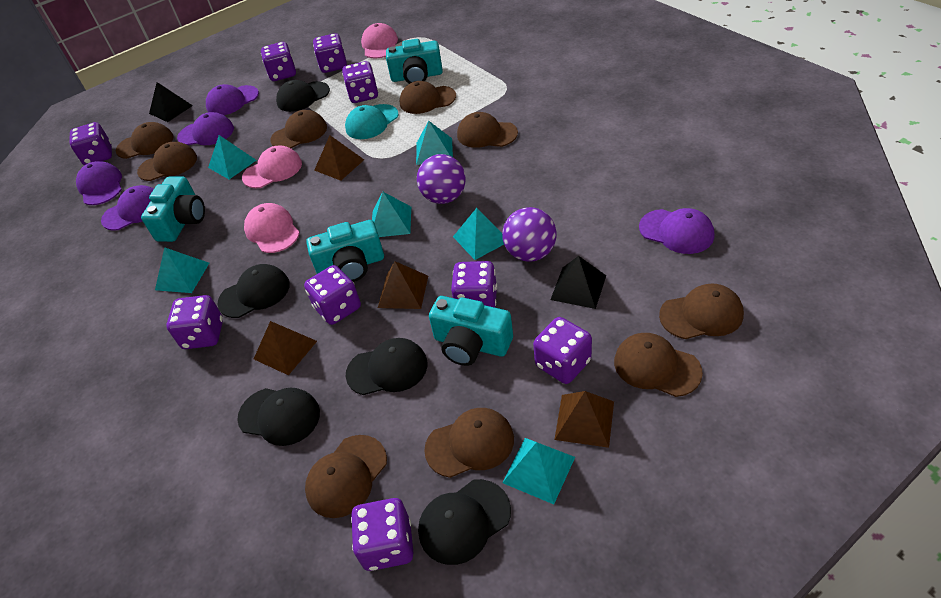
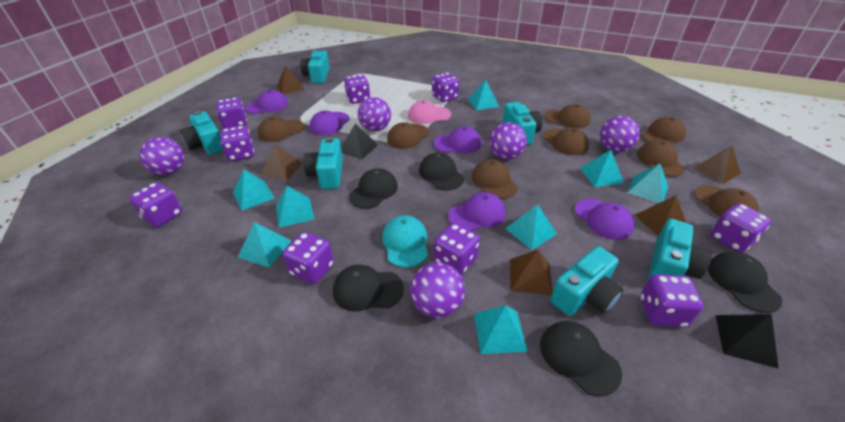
brown cap: [116,122,174,159] [137,142,197,181] [270,110,327,148] [305,435,387,518] [400,81,456,114] [424,408,514,478] [457,112,518,148] [614,333,703,397] [659,284,744,339] = 9 -> [258,117,304,142] [387,122,429,149] [472,159,518,199] [543,128,589,155] [545,104,591,128] [637,140,685,177] [642,117,686,145] [694,185,759,217] = 8
brown pyramid: [254,321,317,375] [314,135,364,181] [378,261,428,309] [554,391,614,448] = 4 -> [261,144,303,181] [277,66,305,94] [510,250,553,295] [635,195,686,237] [694,145,741,184] = 5
pink cap: [242,146,302,188] [244,203,300,253] [361,23,398,59] = 3 -> [408,100,451,124] = 1
purple ball: [417,154,466,204] [502,207,556,262] = 2 -> [139,137,184,175] [358,97,391,131] [410,263,465,318] [489,122,527,159] [600,116,640,152] = 5
turquoise camera: [141,177,205,242] [306,220,384,282] [386,39,443,84] [429,296,513,366] = 4 -> [180,111,223,155] [300,49,330,83] [304,137,343,189] [503,102,542,145] [550,246,623,316] [648,219,712,280] = 6
turquoise pyramid: [155,247,209,293] [208,135,256,179] [372,192,411,237] [416,121,453,165] [453,208,504,260] [502,438,575,504] = 6 -> [233,169,275,210] [237,222,291,267] [276,186,314,228] [468,80,499,110] [474,305,528,354] [505,204,557,250] [580,150,624,187] [627,163,668,203] = 8

